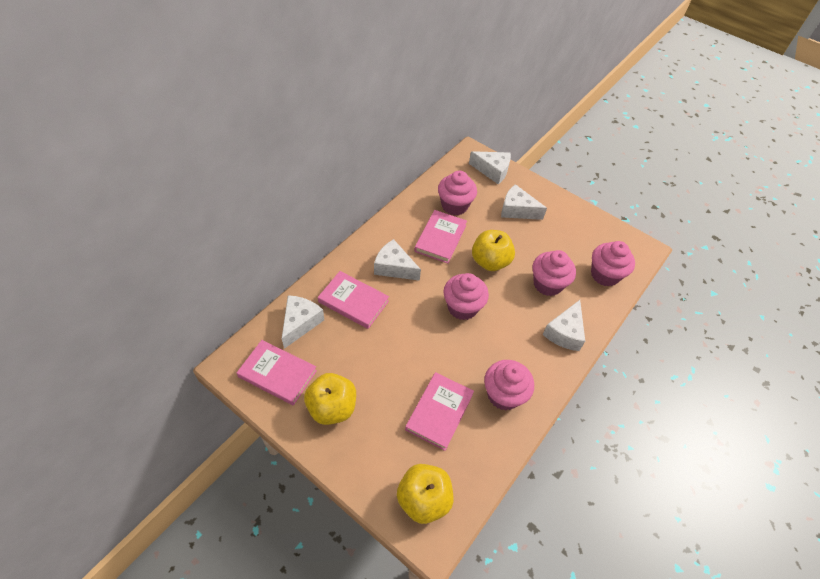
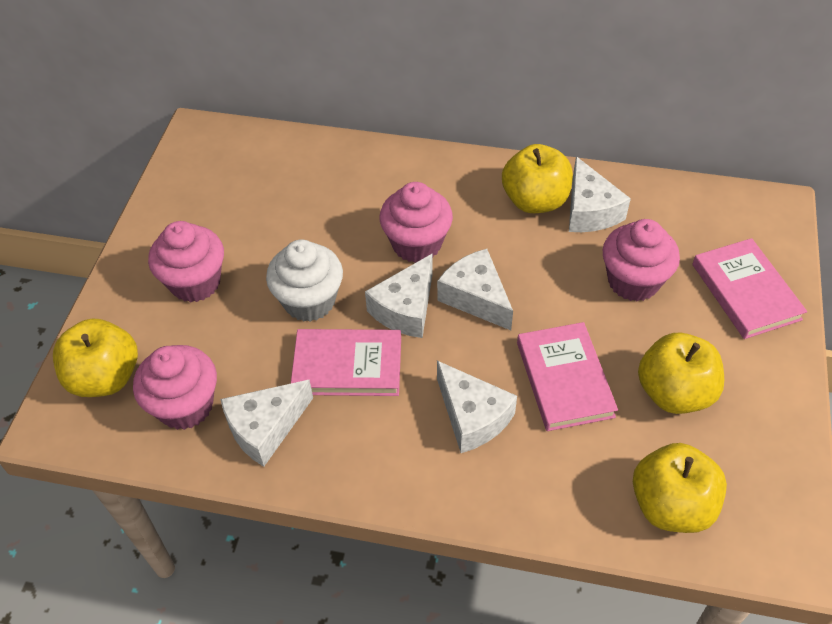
pink book: [237,340,317,405] [318,271,389,329] [405,372,474,451] [414,210,467,264] = 4 -> [291,329,401,396] [517,322,618,431] [692,238,807,339] = 3
pink cupcake: [438,171,477,215] [443,273,489,320] [484,360,534,410] [533,250,576,296] [591,241,635,287] = 5 -> [133,345,217,430] [148,221,224,303] [379,182,453,263] [602,219,680,301] = 4
white cupcake: none = 0 -> [266,239,343,322] = 1
yellow apple: [304,373,356,425] [397,464,453,524] [472,230,515,271] = 3 -> [53,318,138,397] [502,144,573,213] [633,443,727,533] [638,333,724,414] = 4

